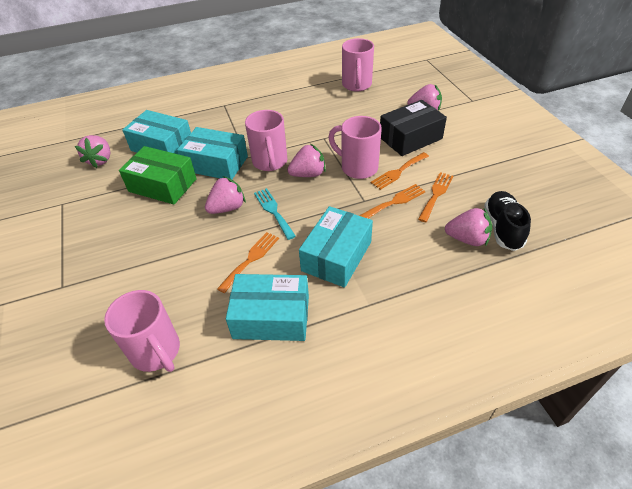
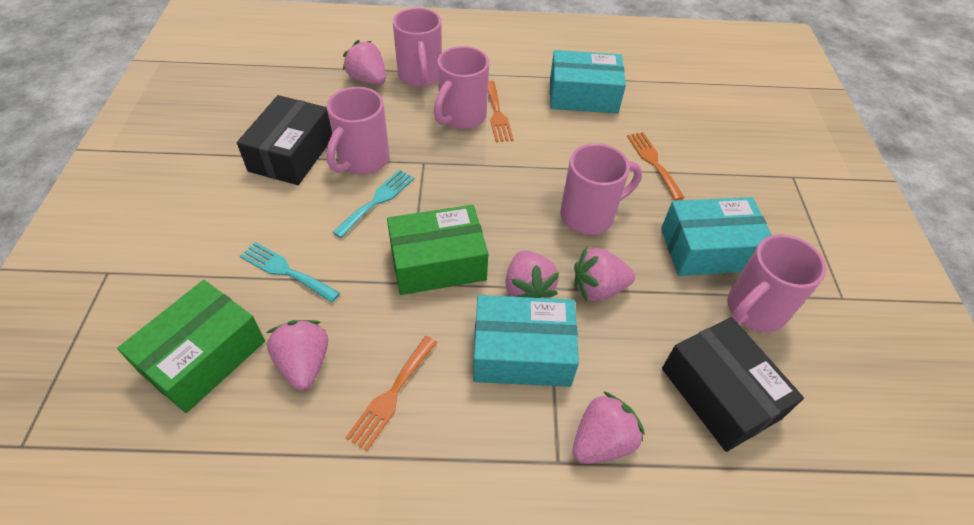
black box: [380,100,447,156] = 1 -> [237,95,332,185] [662,317,804,452] = 2
black shoe: [484,191,531,251] = 1 -> none = 0
green box: [119,146,197,205] = 1 -> [117,280,265,413] [387,205,488,295] = 2
orange fork: [217,232,279,293] [359,184,426,219] [371,152,429,190] [418,172,453,222] = 4 -> [345,336,437,451] [488,80,514,142] [627,132,685,200] = 3
pink mug: [104,290,180,372] [245,110,287,171] [328,116,382,179] [342,38,374,92] = 4 -> [326,87,389,175] [393,8,442,87] [434,46,489,129] [560,143,642,235] [727,234,826,332] = 5
turquoise box: [122,110,191,154] [177,127,248,180] [226,274,309,341] [299,206,373,288] = 4 -> [473,295,579,387] [550,50,626,113] [661,197,772,276] = 3
turquoise fork: [254,188,296,240] = 1 -> [240,242,340,303] [332,170,415,238] = 2

